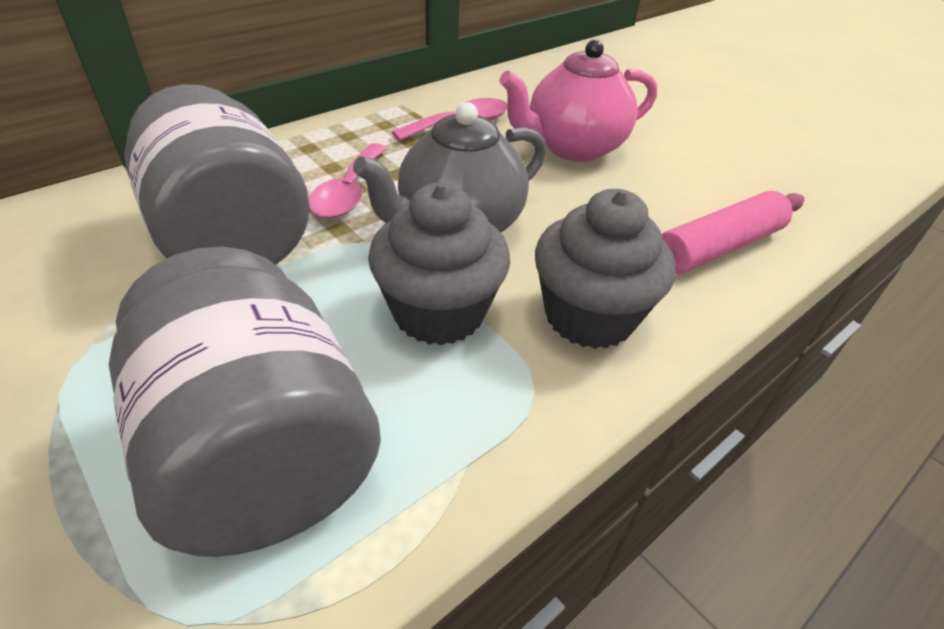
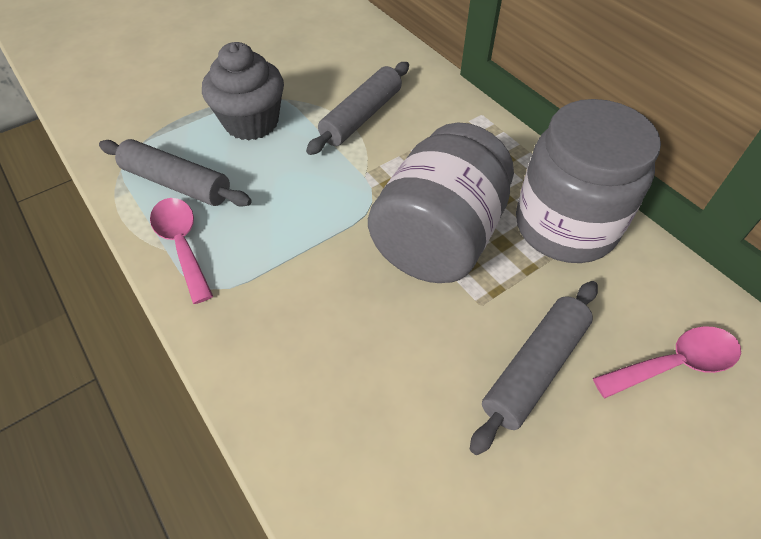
grey cupcake: [368,182,510,345] [535,189,676,349] = 2 -> [202,42,284,141] = 1
grey rolling pin: none = 0 -> [99,139,252,207] [306,62,409,155] [470,281,598,455] = 3
grey teapot: [353,102,547,233] = 1 -> none = 0
pink rolling pin: [661,191,805,274] = 1 -> none = 0
pink teapot: [500,39,657,162] = 1 -> none = 0

